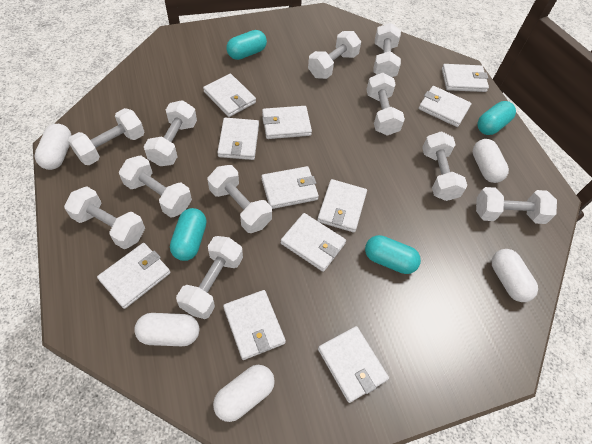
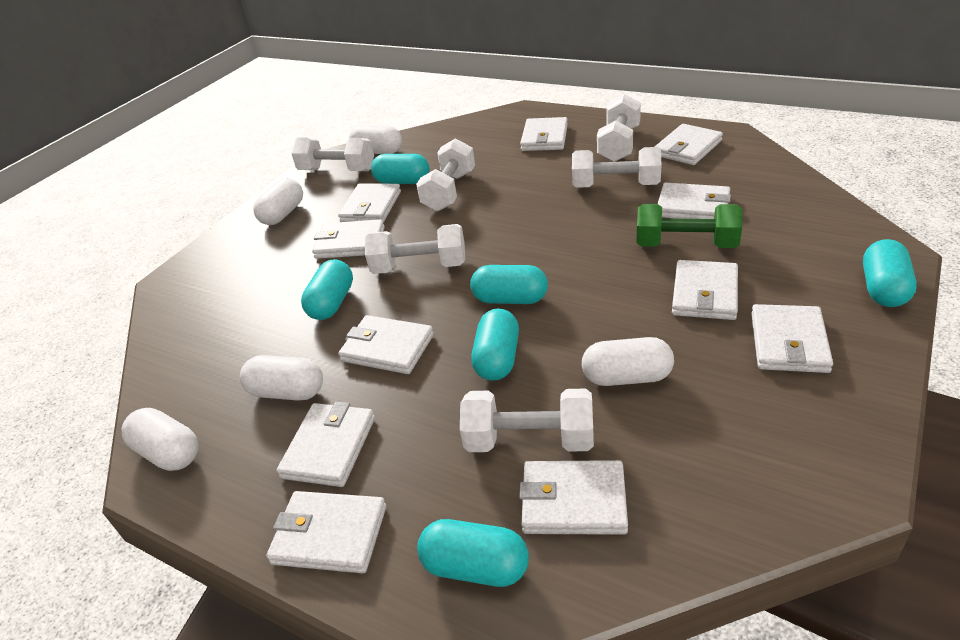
green dumbbell: none = 0 -> [637,204,742,248] = 1
turquoise capsule: [170,208,207,261] [226,30,267,60] [365,235,421,274] [477,101,516,135] = 4 -> [301,259,353,320] [371,154,429,184] [417,519,529,587] [470,265,548,304] [471,309,519,381] [863,239,917,307] = 6
white dumbbell: [64,187,145,249] [68,108,144,165] [119,155,192,218] [144,100,197,166] [176,236,243,319] [207,165,272,233] [308,31,361,79] [366,73,405,136] [373,23,401,77] [422,131,467,201] [476,187,557,224] = 11 -> [291,137,374,171] [365,224,465,274] [416,138,475,211] [460,389,594,452] [572,147,661,188] [597,94,641,162] = 6

